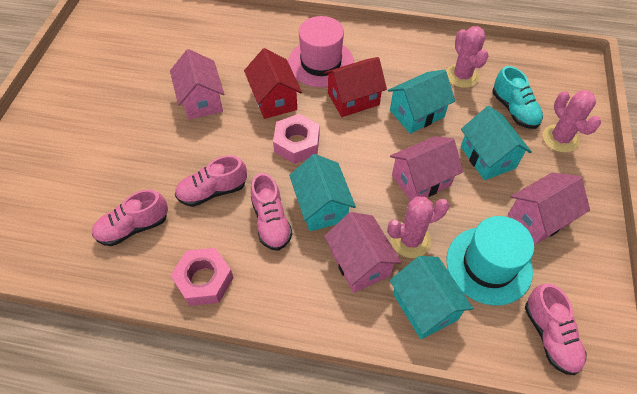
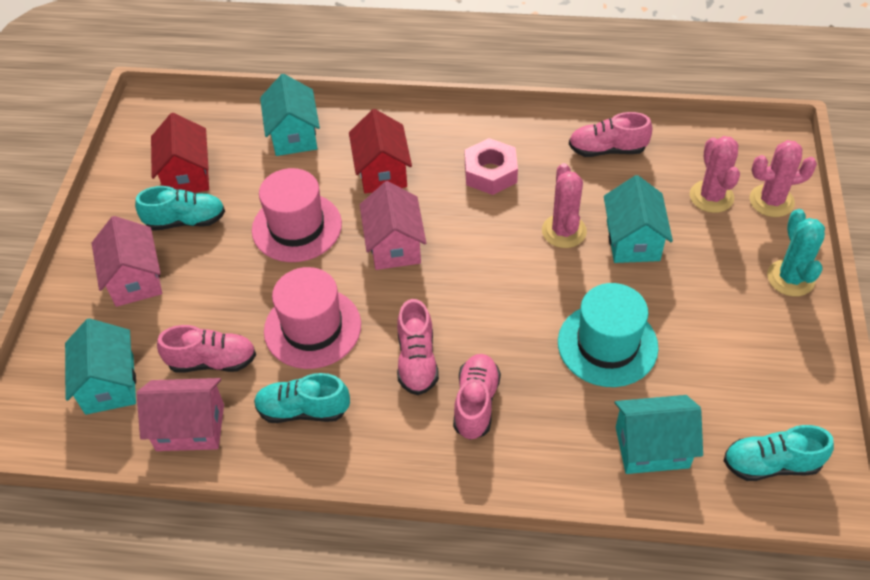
pink hat: [288,16,354,87] = 1 -> [252,168,342,262] [264,267,361,369] = 2
pink house: [170,49,224,120] [324,212,402,293] [390,136,463,201] [508,173,590,245] = 4 -> [92,216,162,307] [137,378,224,451] [360,181,426,270] = 3
pink nut: [171,248,234,306] [273,114,319,164] = 2 -> [465,138,518,195] = 1
turquoise cactus: none = 0 -> [767,209,825,296] = 1
turquoise shoe: [493,66,543,129] = 1 -> [135,186,225,231] [254,373,350,423] [724,425,834,481] = 3

